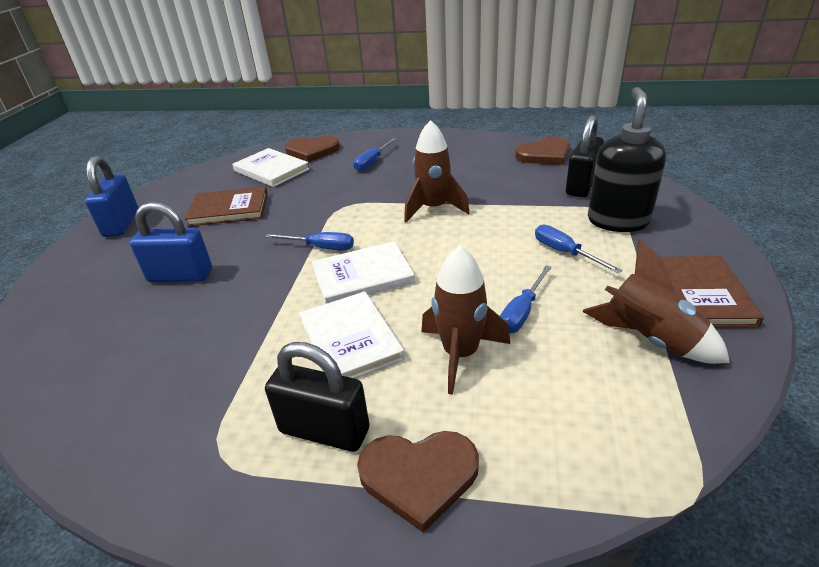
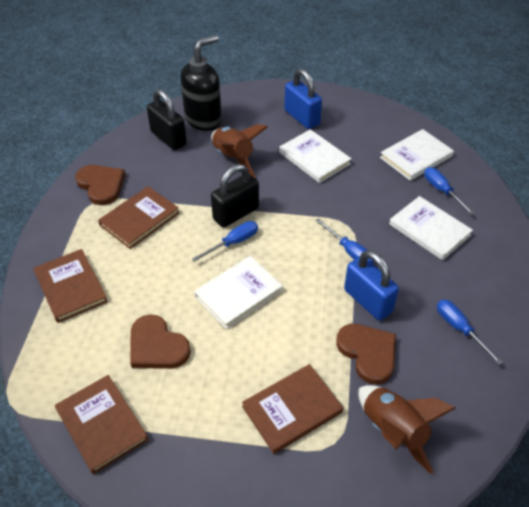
brown book: [185,186,268,227] [661,256,764,328] = 2 -> [33,249,108,323] [55,375,148,474] [98,186,179,249] [242,364,343,454] = 4
brown rocket: [404,120,470,223] [421,246,510,394] [582,239,730,364] = 3 -> [211,124,268,178] [358,385,456,474] = 2
white book: [232,148,309,187] [299,291,405,378] [312,241,415,304] = 3 -> [194,256,283,329] [279,129,351,183] [380,129,454,181] [389,196,473,260] = 4

